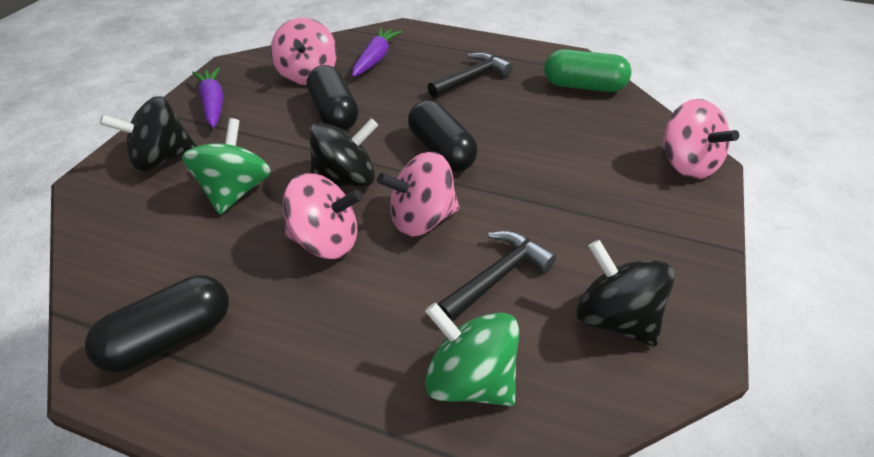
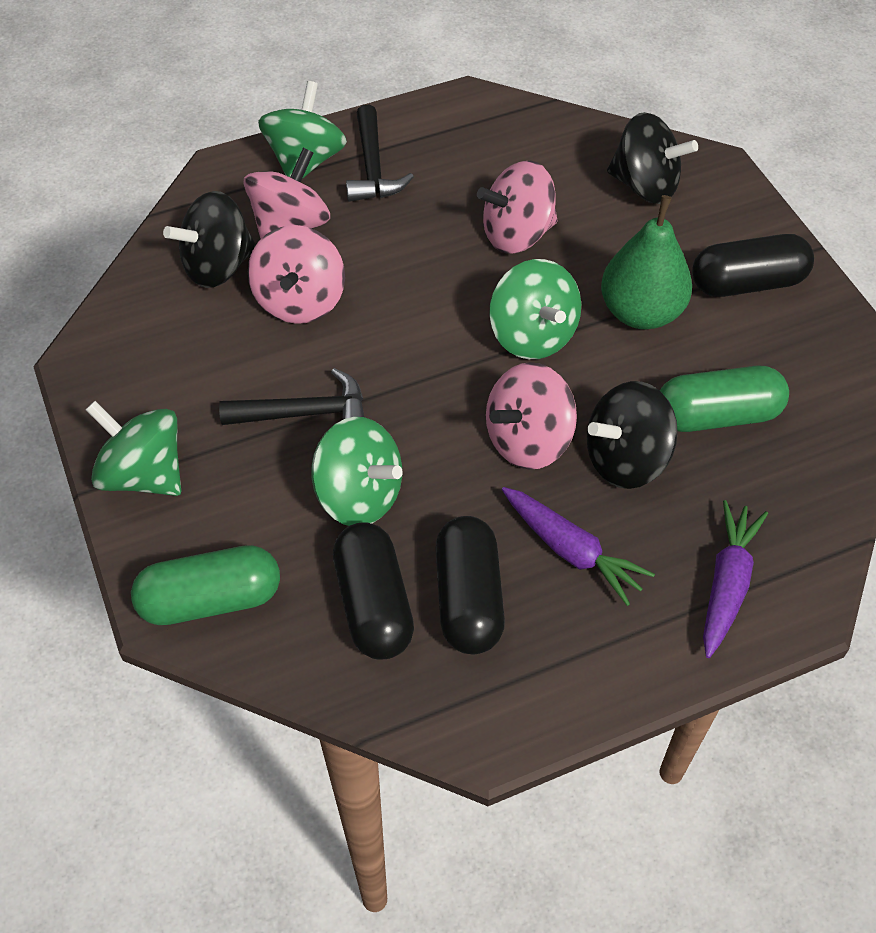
green capsule: [544,49,631,92] = 1 -> [131,545,280,625] [660,365,789,432] = 2
green pear: none = 0 -> [601,195,692,329] = 1
green spinning top: [182,118,271,214] [425,302,519,406] = 2 -> [85,401,181,496] [258,81,347,179] [312,417,403,526] [489,259,581,359] = 4

